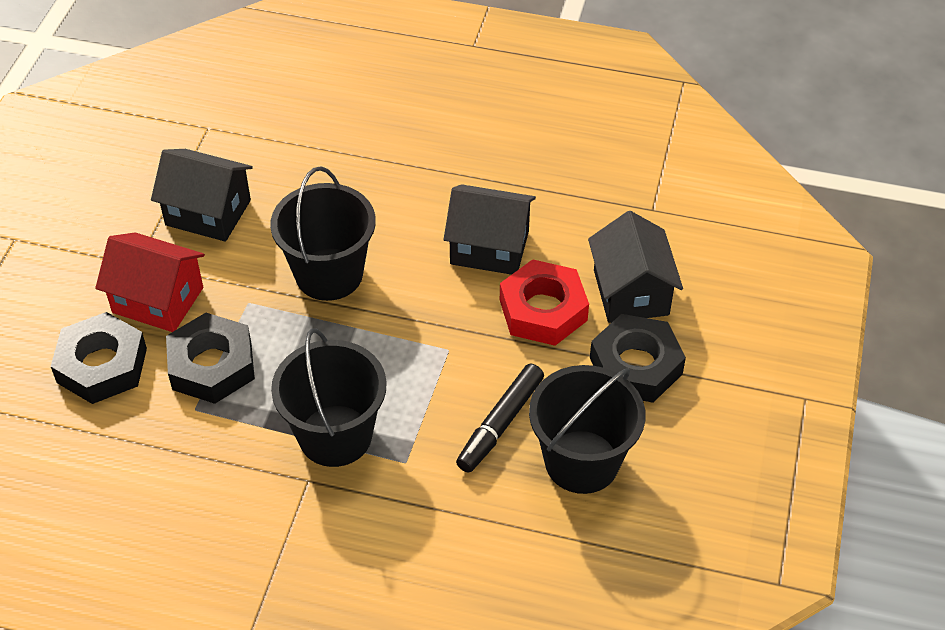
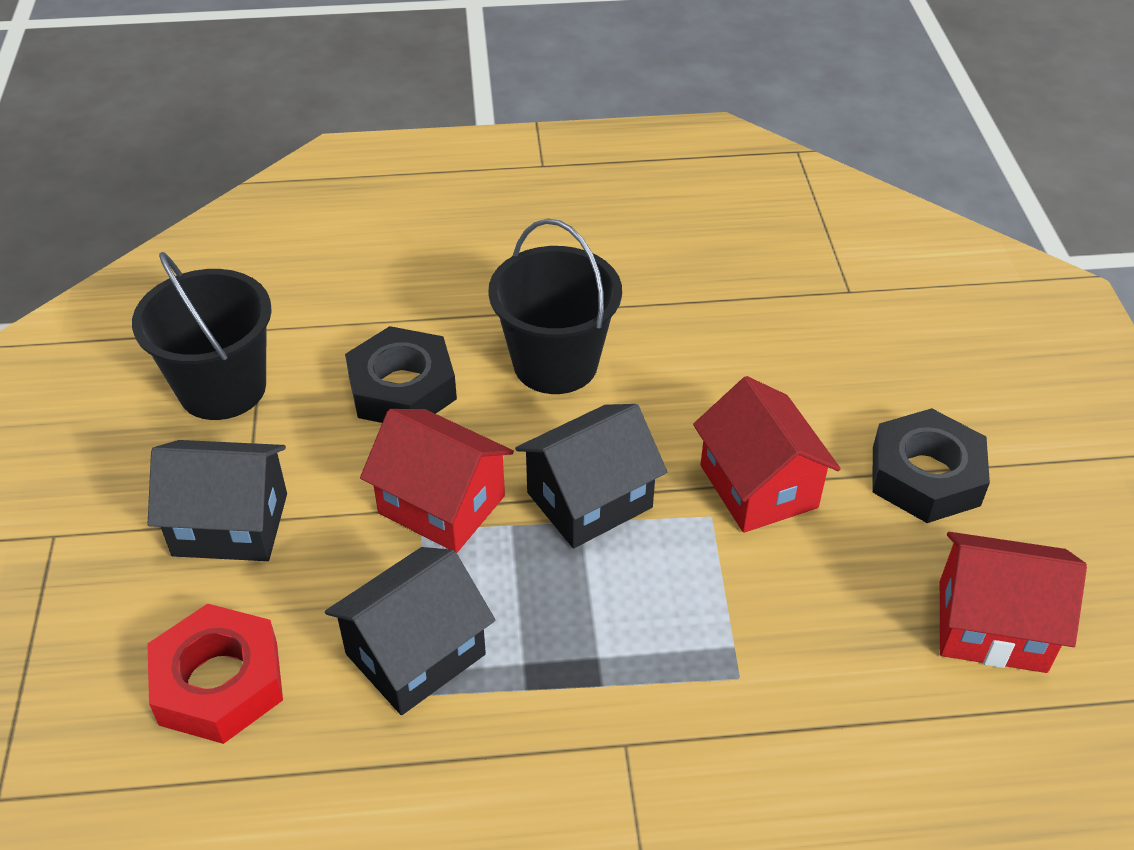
black bucket: [270,167,376,301] [271,328,386,467] [529,365,646,494] = 3 -> [132,252,272,420] [488,219,622,394] = 2
black marker: [456,364,544,473] = 1 -> none = 0
black nut: [50,312,147,404] [166,313,255,404] [590,314,686,403] = 3 -> [345,326,457,423] [872,408,990,523] = 2
red house: [95,232,205,332] = 1 -> [360,409,514,553] [693,376,841,533] [940,532,1087,673] = 3

